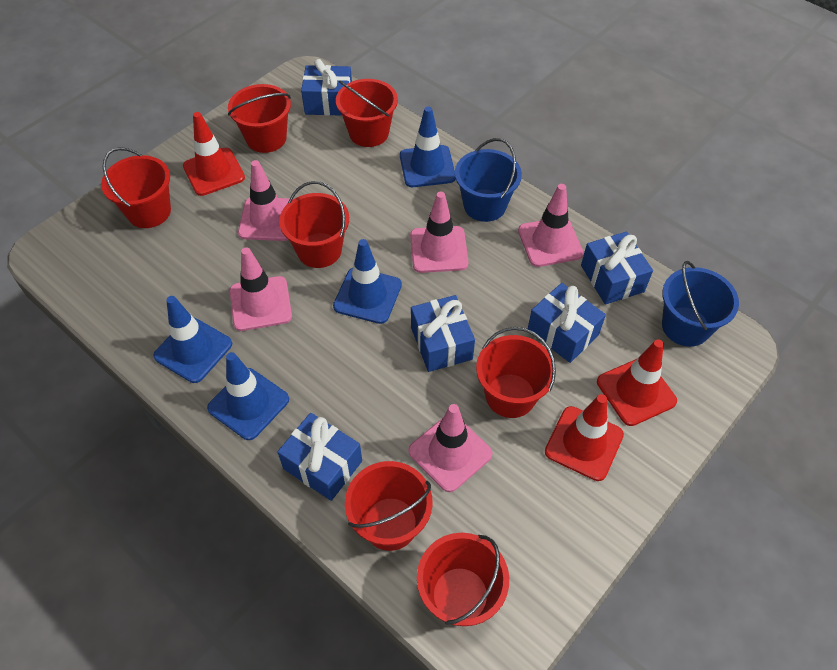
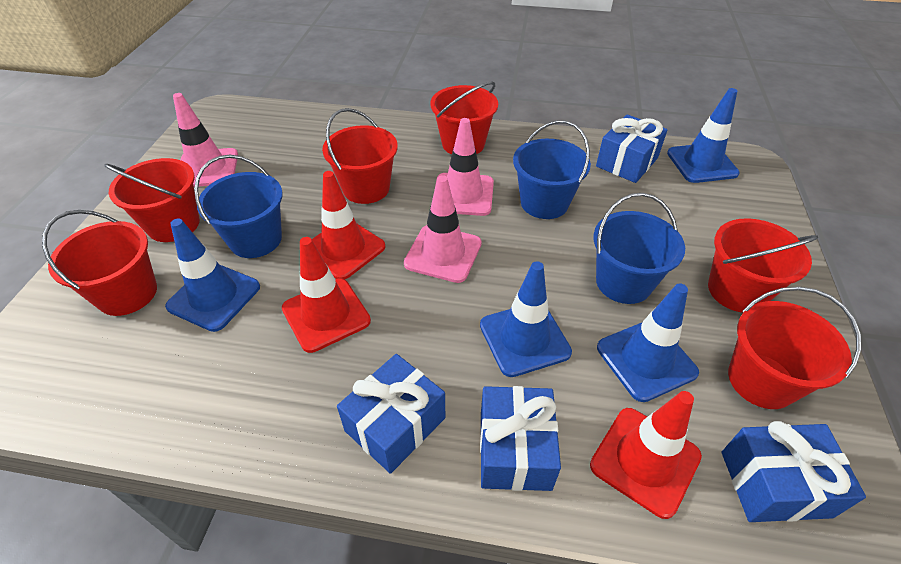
blue bucket: [455,138,522,222] [662,261,739,347] = 2 -> [194,155,283,258] [513,120,591,219] [593,193,685,304] = 3
blue gift: [277,413,362,501] [301,59,352,116] [411,295,475,372] [528,283,606,363] [581,232,653,305] = 5 -> [337,354,445,474] [480,386,561,491] [596,114,668,183] [722,421,866,522] = 4
pink traffic cone: [230,247,292,331] [238,160,290,241] [408,404,492,492] [410,191,469,273] [518,184,583,267] = 5 -> [173,93,238,187] [404,175,482,283] [435,118,494,216] = 3
red bucket: [101,147,171,228] [228,84,291,153] [279,181,349,268] [336,79,398,147] [345,461,433,551] [417,533,509,626] [476,327,556,418] = 7 -> [42,210,157,316] [104,158,200,242] [322,108,398,204] [430,82,498,154] [708,218,818,312] [728,287,861,409] = 6

